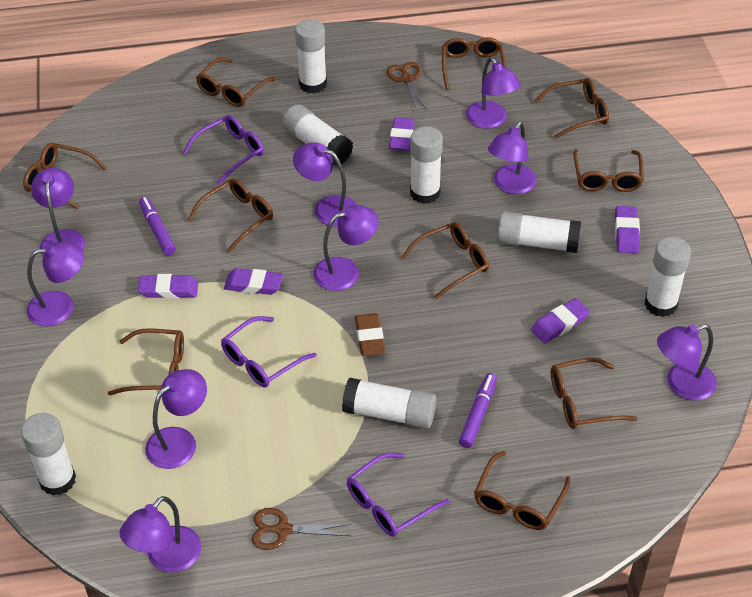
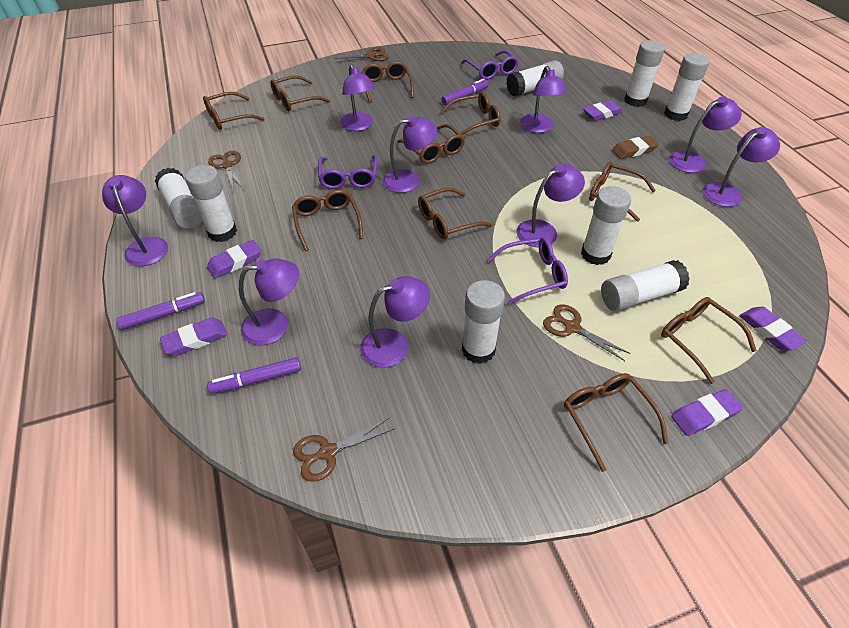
brown scissors: [251,508,351,550] [386,62,427,111] = 2 -> [208,151,244,191] [293,418,395,482] [334,47,389,63] [543,304,631,361] = 4
purple marker: [139,196,176,255] [459,373,497,448] = 2 -> [116,292,205,330] [207,357,301,394] [441,79,489,105] = 3
white glue stick: [21,413,76,496] [282,104,353,165] [295,19,327,93] [342,378,436,429] [410,126,443,204] [497,211,581,253] [645,237,691,317] = 7 -> [155,168,203,229] [185,165,237,242] [462,280,505,364] [506,60,564,97] [581,186,631,265] [601,260,690,311] [624,40,665,107] [664,53,710,121] = 8

